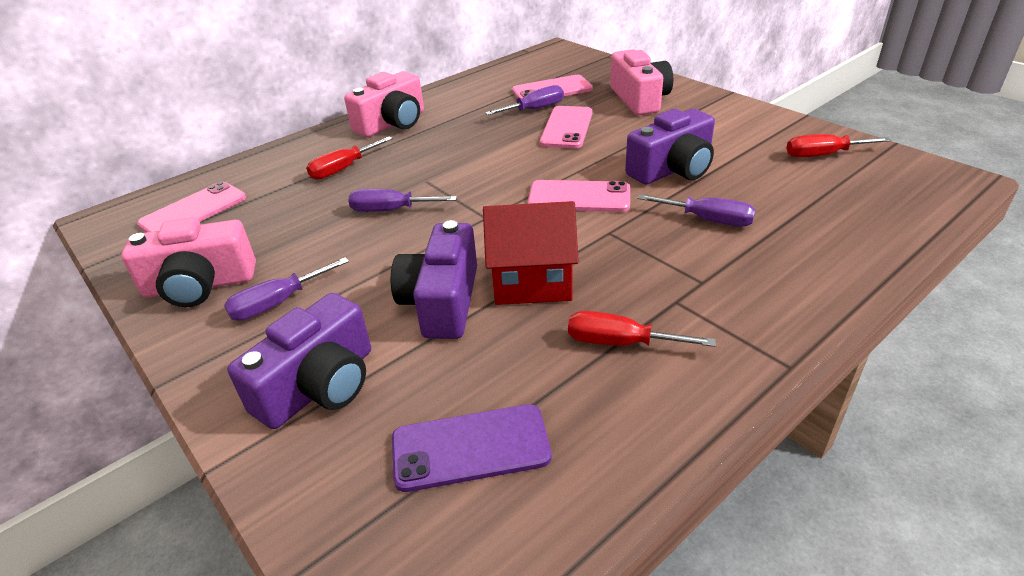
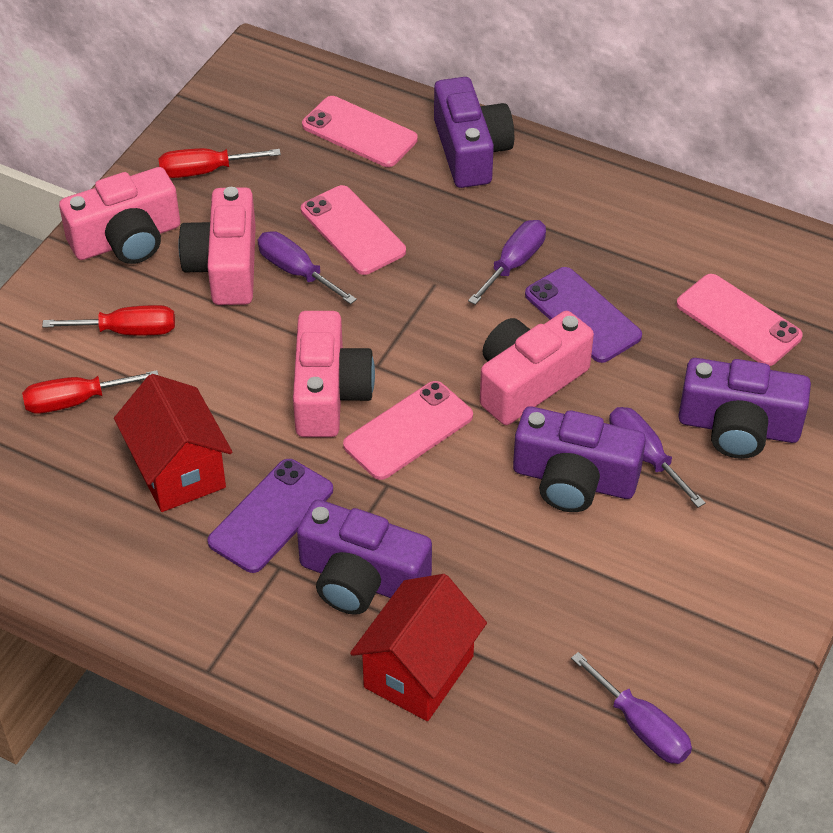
pink camera: [121,217,256,307] [344,71,424,137] [610,49,673,115] = 3 -> [59,167,180,264] [178,187,256,305] [293,311,375,437] [480,311,594,425] = 4
purple camera: [227,293,371,429] [391,220,477,339] [625,109,715,185] = 3 -> [297,499,432,615] [434,77,514,188] [513,406,646,512] [678,358,811,459] = 4
purple phone: [392,404,551,492] = 1 -> [207,459,333,573] [525,267,642,363] = 2
red house: [483,201,579,305] = 1 -> [114,374,232,512] [350,574,487,721] = 2

